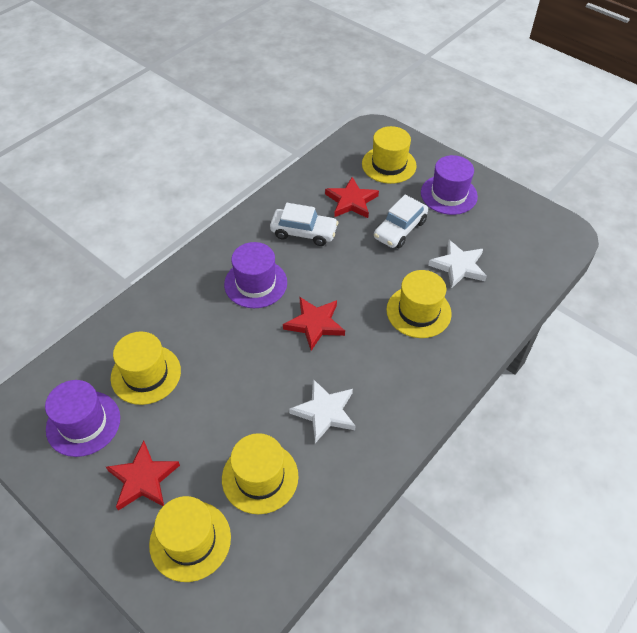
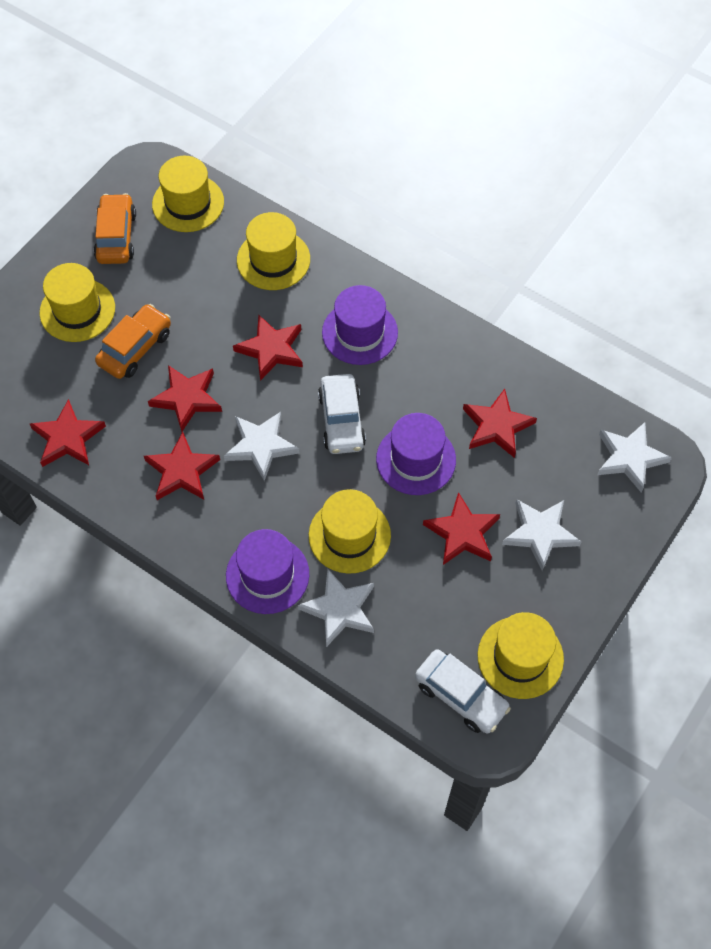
orange car: none = 0 -> [94,193,136,264] [95,304,171,379] = 2
red star: [106,441,180,511] [283,297,345,351] [325,177,379,218] = 3 -> [30,399,106,467] [144,432,220,500] [148,365,222,432] [233,315,303,381] [423,492,500,565] [463,389,537,458] = 6
white star: [289,379,356,443] [428,240,487,289] = 2 -> [224,412,299,481] [298,569,374,647] [502,499,581,571] [597,422,672,493] = 4

